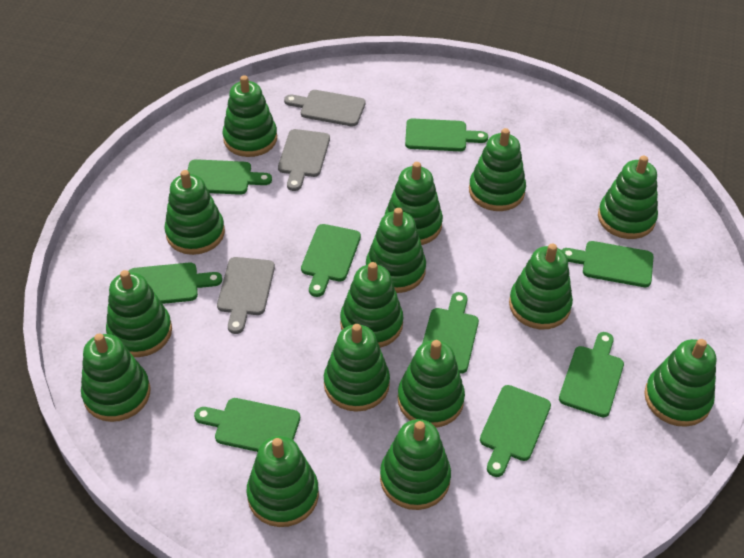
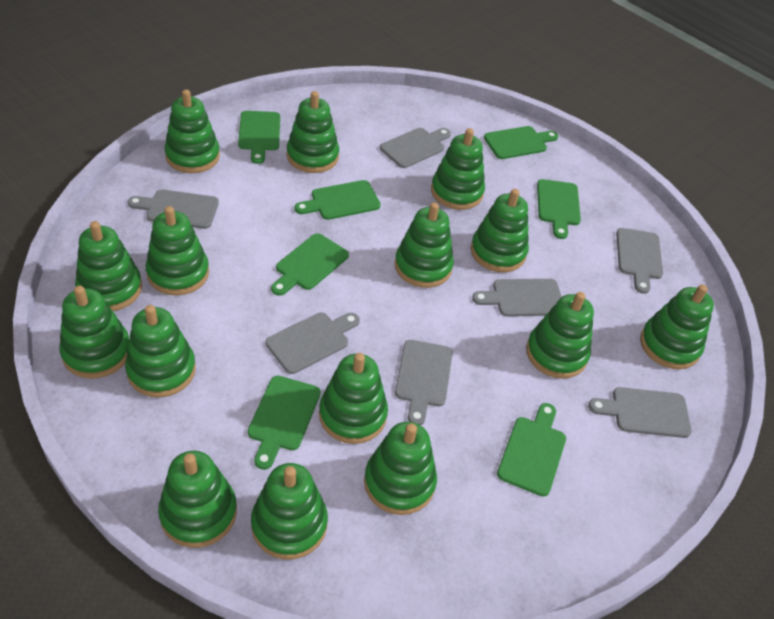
green cutting board: [128,262,222,304] [187,159,272,195] [194,398,300,452] [301,224,361,297] [405,118,488,151] [422,292,479,374] [480,385,551,477] [559,332,624,417] [562,241,654,287] = 9 -> [238,111,280,164] [248,375,321,470] [271,233,349,296] [295,180,381,220] [484,126,558,159] [497,403,566,497] [537,179,581,239] = 7
grey cutting board: [217,257,275,334] [278,129,330,191] [284,90,366,126] = 3 -> [128,189,219,229] [266,312,360,374] [380,128,451,168] [395,340,453,425] [472,279,562,317] [588,387,692,438] [616,228,663,294] = 7

